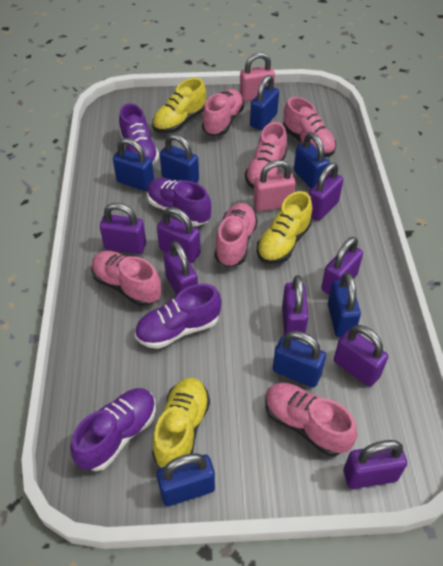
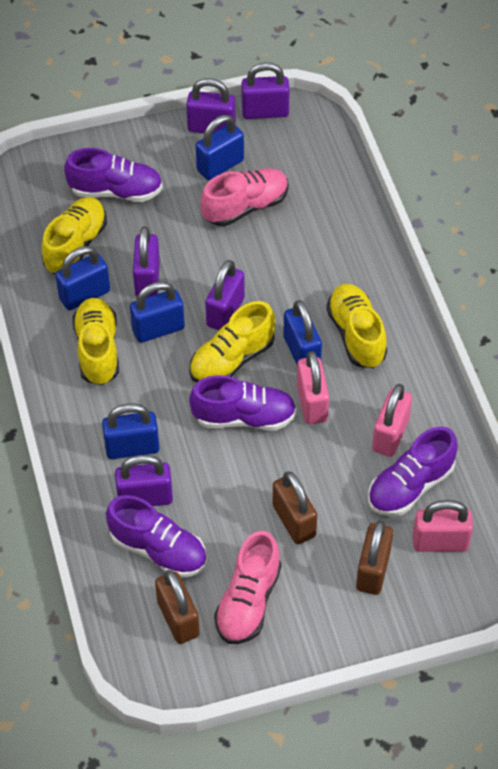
blue padlock: [113,138,154,191] [157,453,215,506] [160,134,199,183] [250,75,279,130] [273,331,326,388] [294,132,330,188] [328,273,361,337] = 7 -> [55,246,110,311] [102,403,160,459] [130,281,185,343] [196,115,244,180] [283,300,322,364] = 5
brown padlock: none = 0 -> [155,570,200,644] [273,471,317,544] [356,520,393,595] = 3
pink padlock: [240,52,275,102] [253,160,296,211] = 2 -> [297,351,329,424] [372,384,412,457] [413,500,473,552] = 3
pink shoe: [91,251,161,306] [202,89,244,136] [215,203,258,267] [245,122,287,189] [265,383,357,456] [283,97,336,157] = 6 -> [200,168,289,227] [214,531,281,644] = 2
purple padlock: [100,203,146,254] [157,207,201,263] [164,241,198,295] [282,275,309,340] [309,163,343,221] [321,237,363,295] [334,325,388,387] [343,440,407,489] = 8 -> [115,455,173,506] [133,226,160,298] [186,78,236,133] [205,260,245,330] [241,62,290,119] = 5
yellow shoe: [152,78,206,133] [152,378,210,468] [256,191,312,264] = 3 -> [41,197,107,274] [72,298,119,385] [189,301,275,383] [326,284,387,368] = 4

